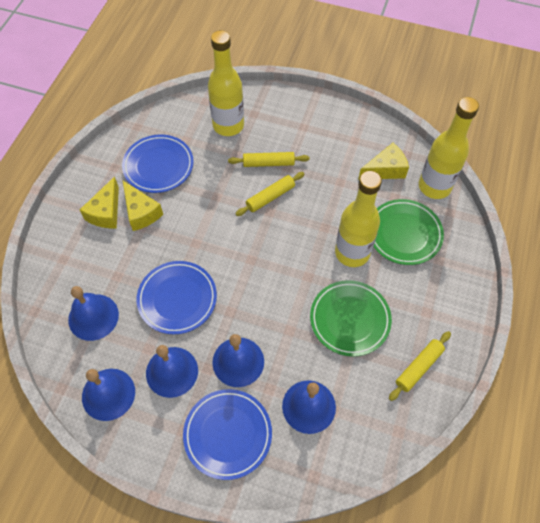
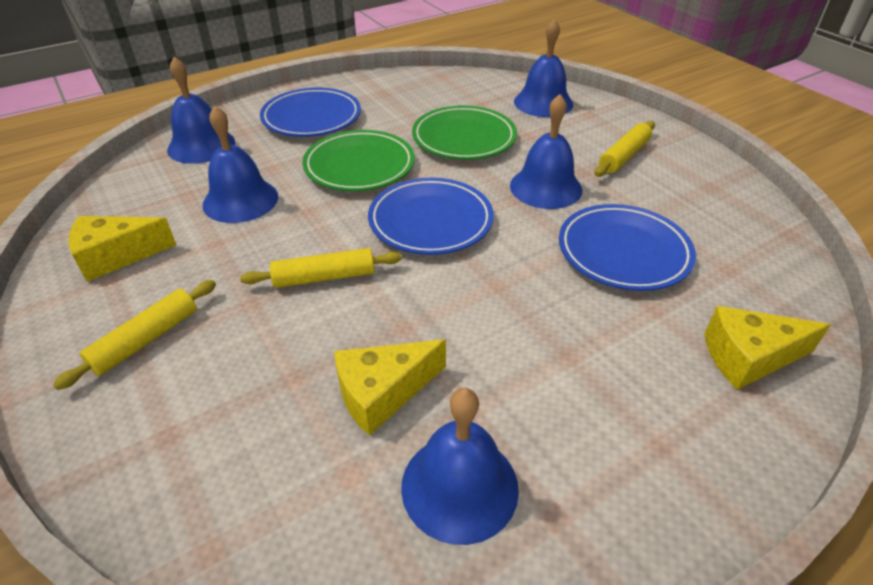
yellow bottle: [208,30,244,136] [335,171,382,267] [419,97,479,199] = 3 -> none = 0

